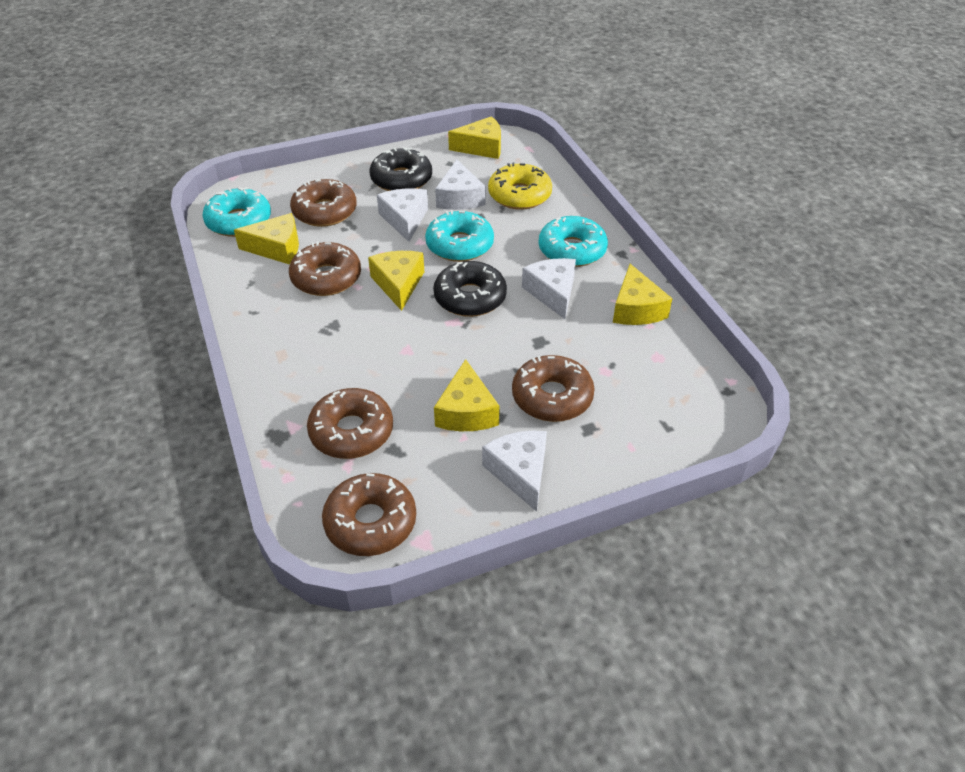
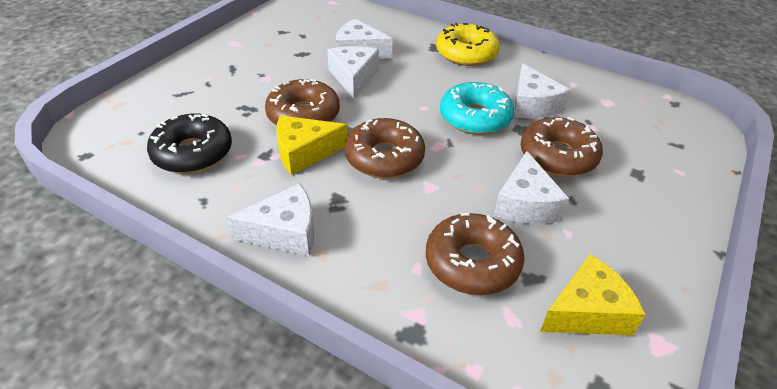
black donut: [370,147,432,191] [433,261,507,317] = 2 -> [147,114,232,174] = 1
brown donut: [289,242,361,296] [290,179,357,227] [307,388,393,459] [322,473,416,556] [512,355,595,422] = 5 -> [265,79,340,125] [344,118,425,178] [426,213,524,295] [520,117,603,177] = 4
turquoise donut: [202,187,271,237] [425,210,494,262] [538,216,608,267] = 3 -> [440,82,514,135] = 1
white cheese: [377,188,428,242] [435,160,485,210] [482,430,547,512] [522,258,576,319] = 4 -> [227,183,314,256] [327,46,379,99] [336,19,393,59] [494,151,569,224] [514,63,571,118] = 5
yellow cheese: [234,213,299,264] [368,251,424,311] [434,359,500,431] [448,116,501,159] [613,264,673,325] = 5 -> [276,116,348,175] [540,254,646,336] = 2

